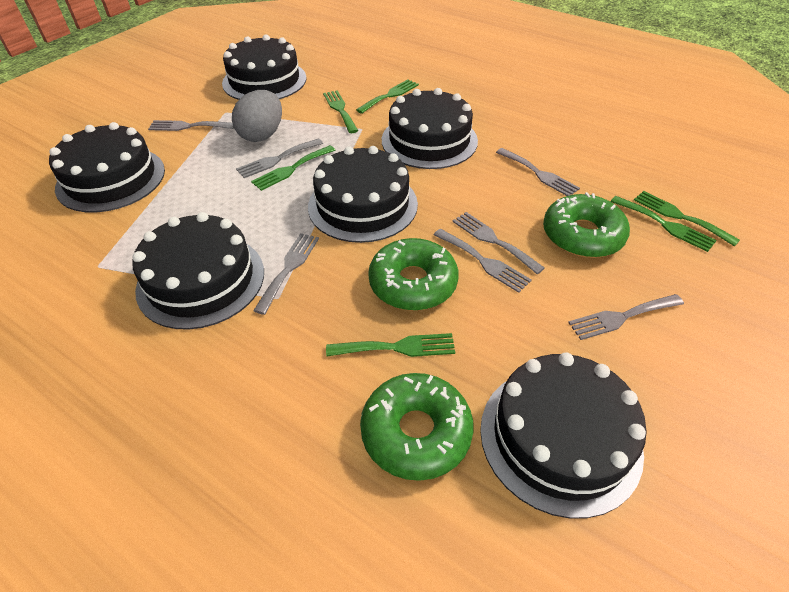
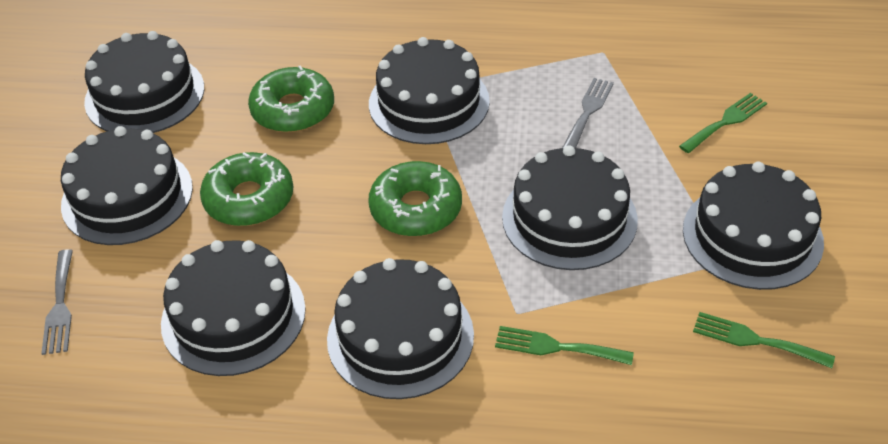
black cake: [49,122,165,212] [132,212,264,330] [222,34,306,100] [308,146,418,243] [382,88,478,169] [480,352,647,519] = 6 -> [61,126,193,245] [84,31,204,133] [161,240,306,376] [327,258,474,399] [369,37,490,144] [502,145,638,270] [683,162,824,290] = 7
green fork: [251,145,335,191] [323,90,358,133] [326,333,455,357] [356,79,419,114] [611,196,717,252] [634,191,740,246] = 6 -> [495,326,634,365] [679,93,767,153] [693,312,835,368] = 3
grey egg: [232,90,282,142] = 1 -> none = 0
grey fork: [148,120,234,131] [236,138,323,178] [253,233,319,315] [434,229,532,293] [453,212,545,274] [496,148,580,196] [568,294,684,340] = 7 -> [41,249,73,355] [562,78,614,148] = 2

